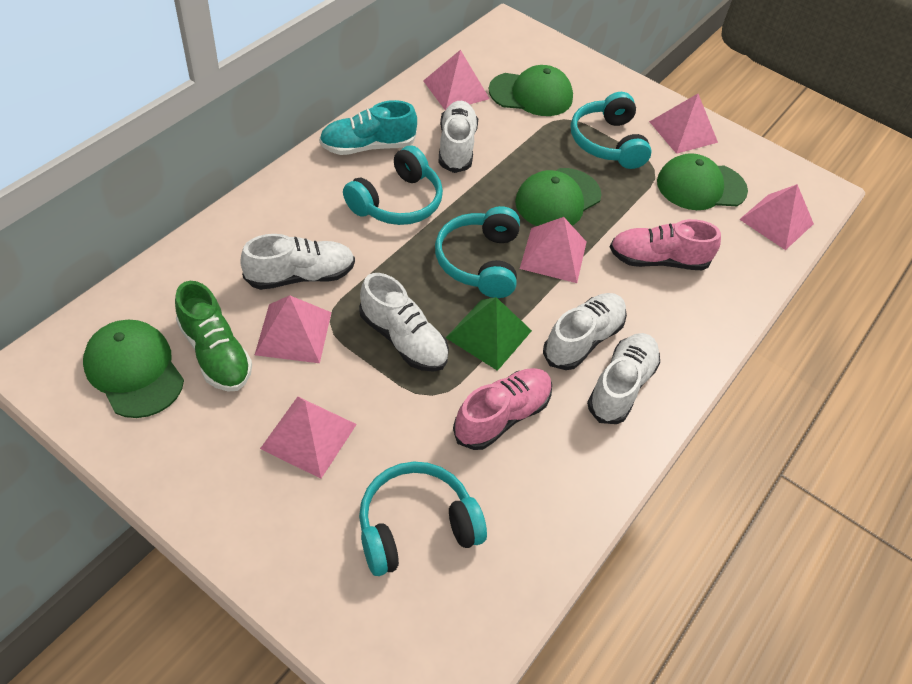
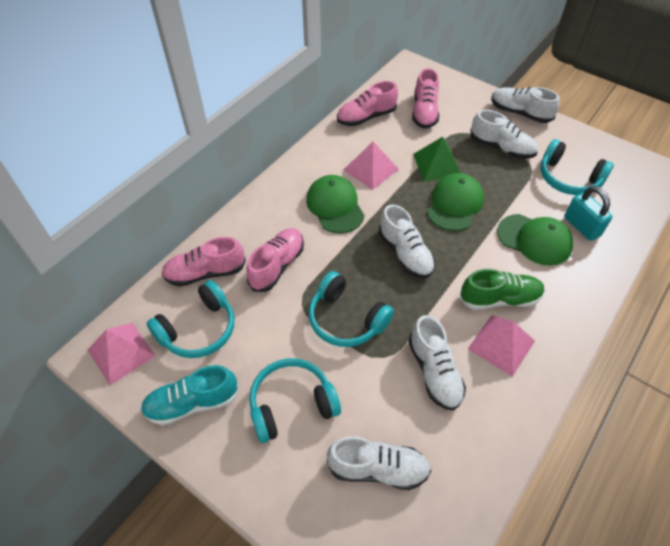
green cap: [83,320,184,418] [489,65,573,116] [515,168,602,226] [657,153,748,210] = 4 -> [306,175,365,233] [427,173,484,231] [497,214,573,266] = 3
pink pyramid: [255,295,331,363] [260,397,357,479] [423,50,490,110] [520,217,586,283] [649,94,718,154] [739,184,814,250] = 6 -> [87,323,156,385] [344,142,399,190] [468,315,535,377] = 3
pink shoe: [453,368,552,450] [610,219,721,270] = 2 -> [161,237,246,286] [247,228,304,292] [337,81,398,126] [412,68,439,129] = 4
turquoise padlock: none = 0 -> [564,186,613,241] = 1

